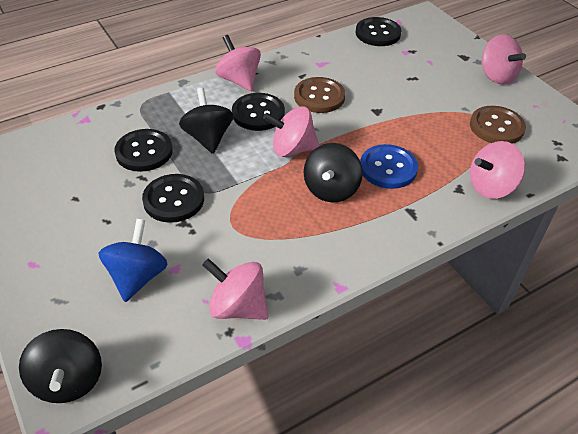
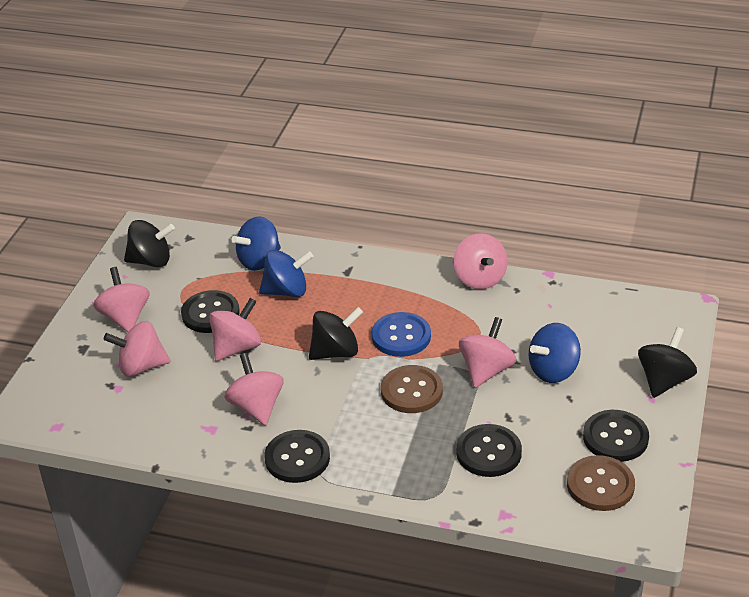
blue spinning top: [99,219,168,302] = 1 -> [232,216,281,271] [259,250,313,297] [529,323,581,383] = 3
pink spinning top: [202,258,269,320] [215,35,261,91] [263,106,320,157] [470,141,525,199] [481,34,526,84] = 5 -> [93,267,150,332] [104,321,171,377] [209,298,261,361] [224,353,284,426] [454,233,508,290] [459,317,516,388] = 6

